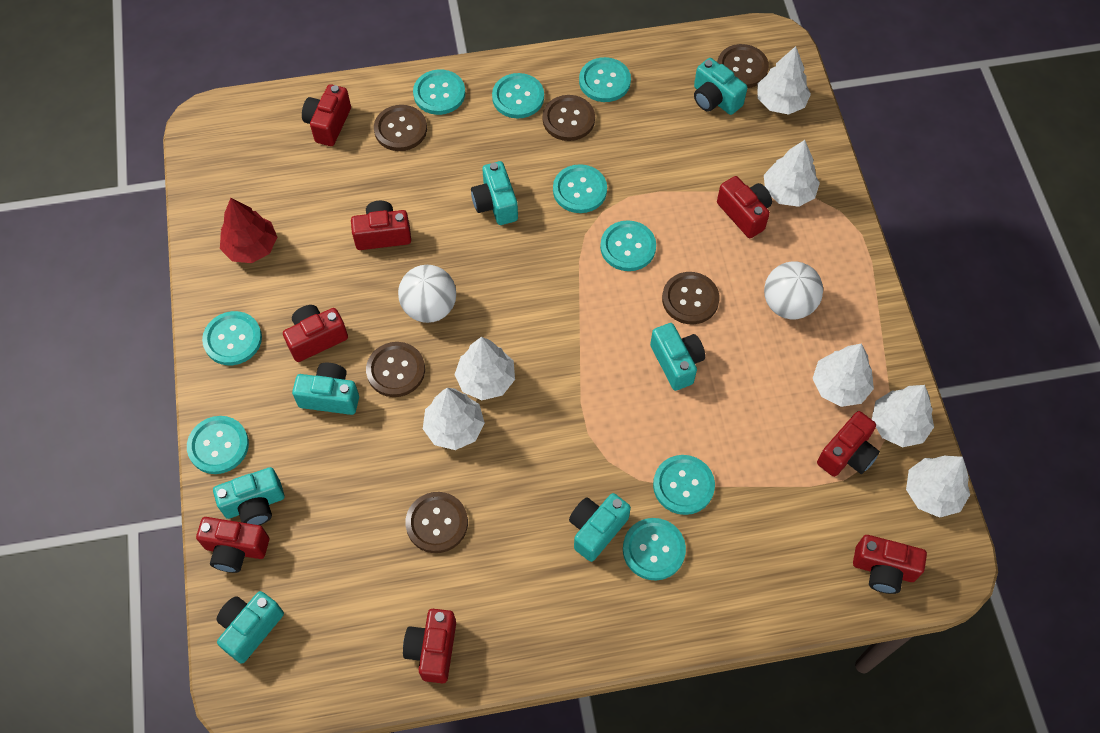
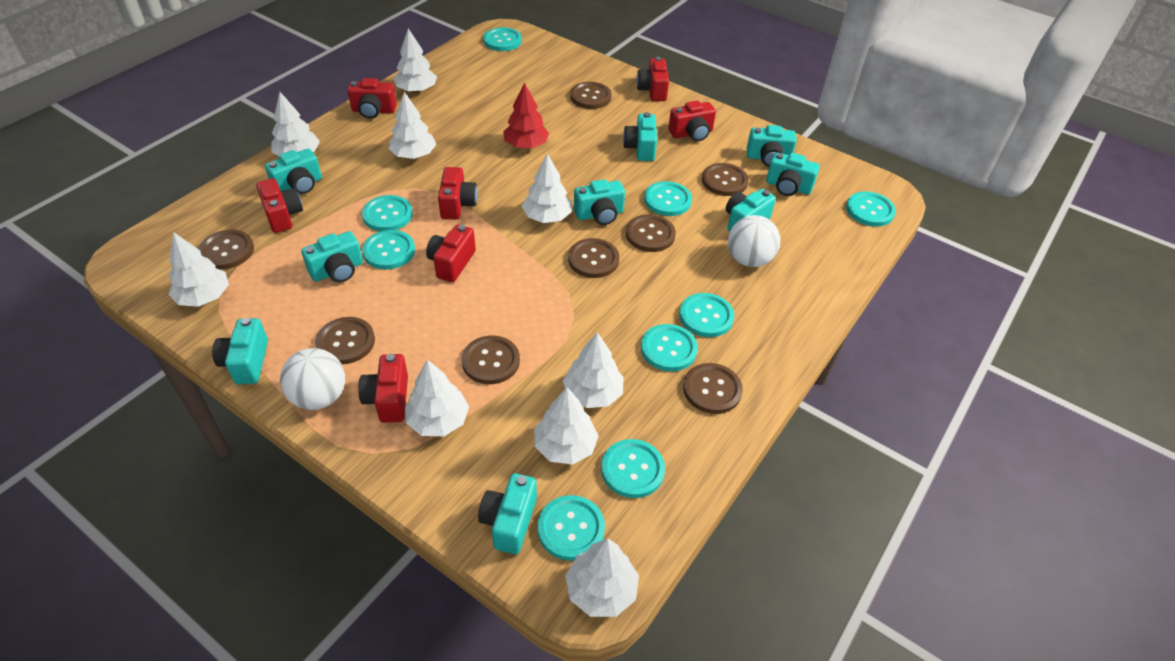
brown button: [366,342,425,397] [374,105,427,151] [405,492,468,553] [543,95,595,141] [662,272,720,324] [717,44,769,88] = 6 -> [198,229,254,270] [315,317,375,364] [462,336,520,384] [568,238,619,278] [570,82,612,109] [626,214,676,252] [683,363,743,414] [702,163,749,196] = 8
red camera: [196,517,269,573] [283,305,348,362] [302,84,351,146] [351,201,411,250] [403,609,456,683] [717,176,772,238] [817,411,880,477] [853,535,927,594] = 8 -> [256,178,303,233] [347,78,396,119] [358,354,408,423] [426,224,476,282] [438,167,478,220] [637,57,669,101] [668,101,716,141] = 7
turquoise camera: [213,467,284,525] [217,591,284,663] [292,363,359,415] [471,161,518,225] [569,493,631,562] [650,323,705,391] [694,58,748,115] = 7 -> [212,318,268,384] [265,149,322,194] [301,231,363,282] [478,473,537,554] [574,179,625,225] [623,112,657,161] [726,189,776,231] [747,125,797,167] [766,152,820,196] = 9
white tree: [423,388,485,450] [454,337,515,400] [757,46,811,115] [764,140,820,207] [813,344,874,407] [872,385,934,447] [906,456,970,518] = 7 -> [168,232,229,307] [271,92,320,156] [389,92,436,159] [394,28,437,93] [405,360,469,436] [522,154,572,223] [535,387,599,465] [563,332,624,408] [565,538,639,617] = 9

